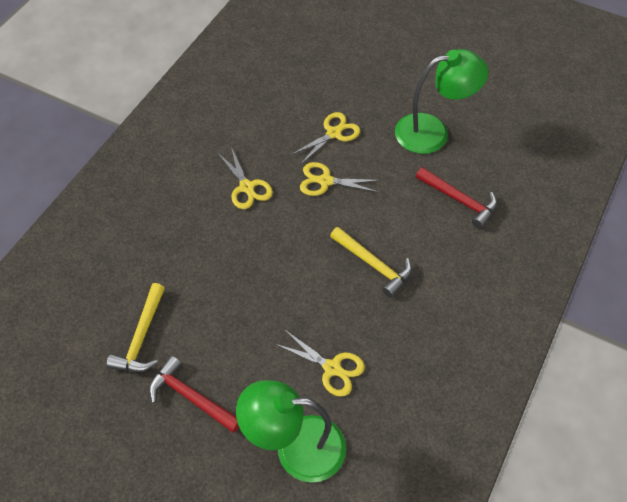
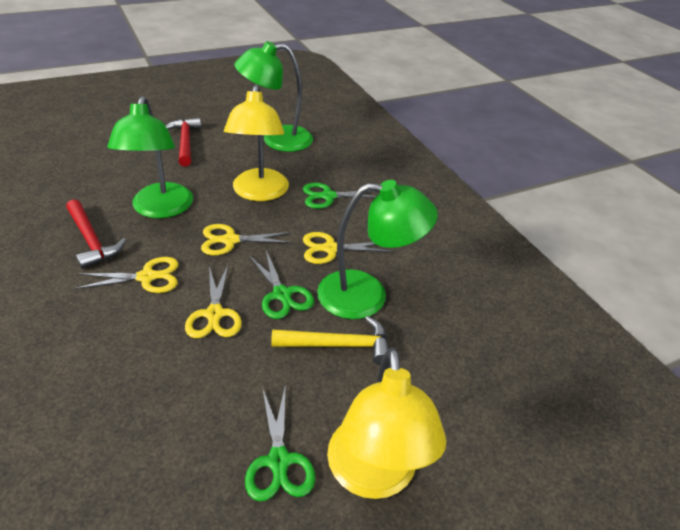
green lamp: [236,380,346,483] [395,49,488,154] = 2 -> [108,96,193,218] [234,41,313,152] [317,180,438,319] = 3
green scissors: none = 0 -> [245,384,315,502] [249,251,314,319] [303,183,376,209] = 3
yellow hammer: [107,283,165,372] [330,227,412,298] = 2 -> [271,316,389,365] = 1
yellow lamp: none = 0 -> [224,85,289,201] [327,347,447,499] = 2

